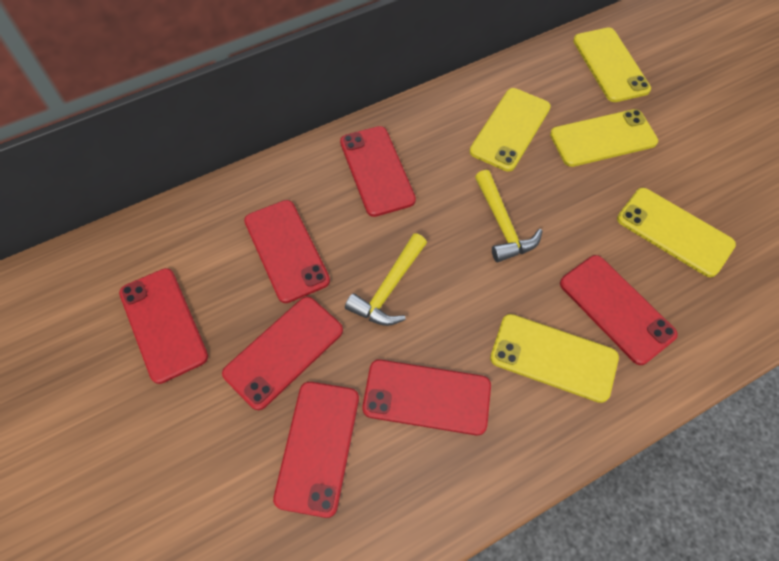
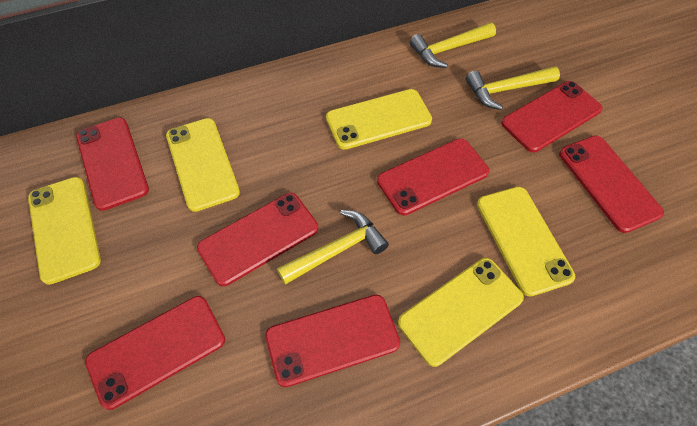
yellow hammer: [345,233,427,326] [475,170,543,262] = 2 -> [277,210,389,285] [410,23,496,68] [466,66,560,110] = 3

